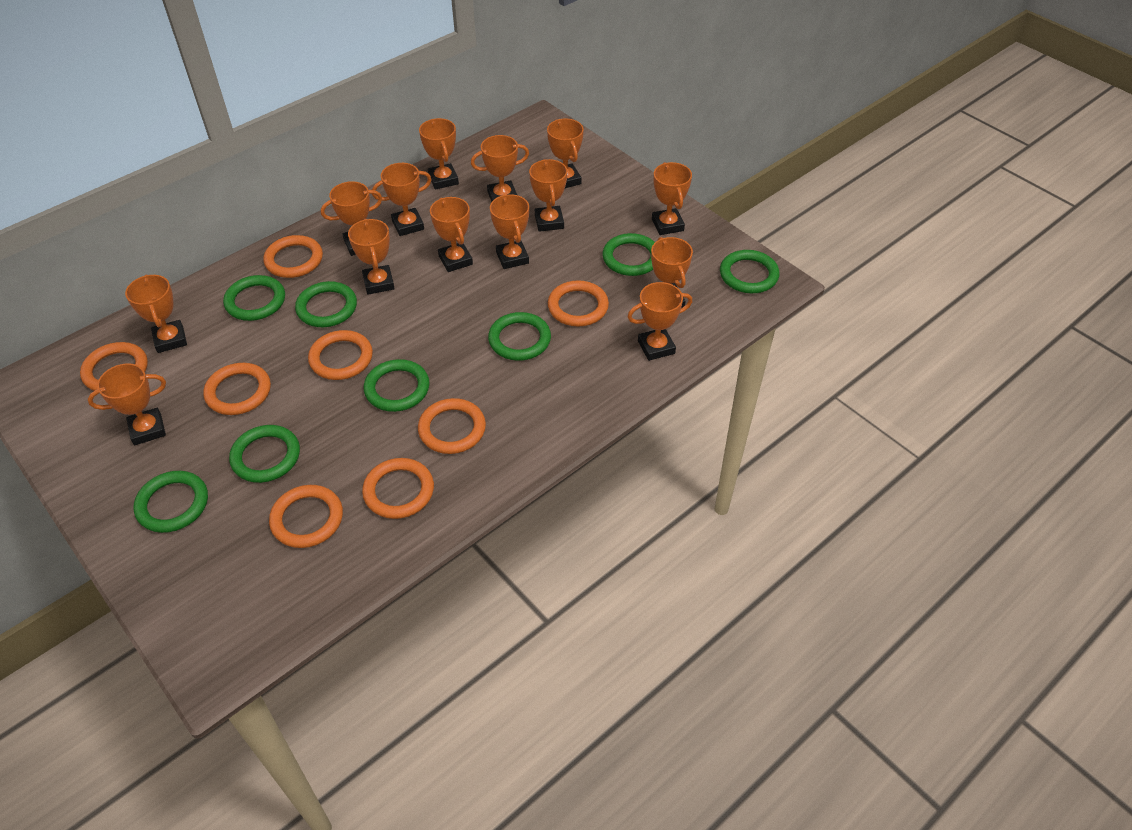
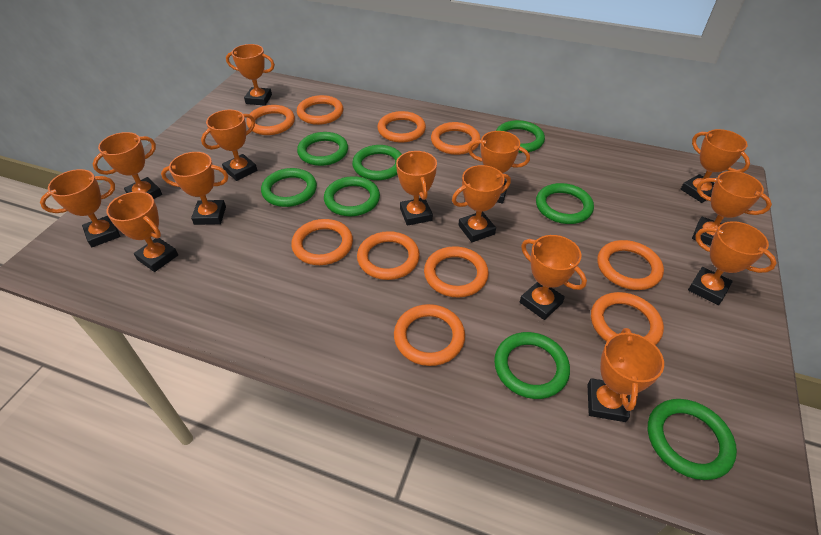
orange ring: [80,342,148,391] [203,363,271,415] [263,235,323,278] [269,485,343,548] [308,330,373,380] [362,458,434,519] [418,398,486,454] [548,280,609,327] = 8 -> [246,105,295,135] [291,219,353,265] [297,95,343,125] [357,231,420,280] [377,111,426,143] [394,304,465,366] [424,246,489,297] [431,122,481,155] [591,292,664,345] [597,240,664,290] = 10

